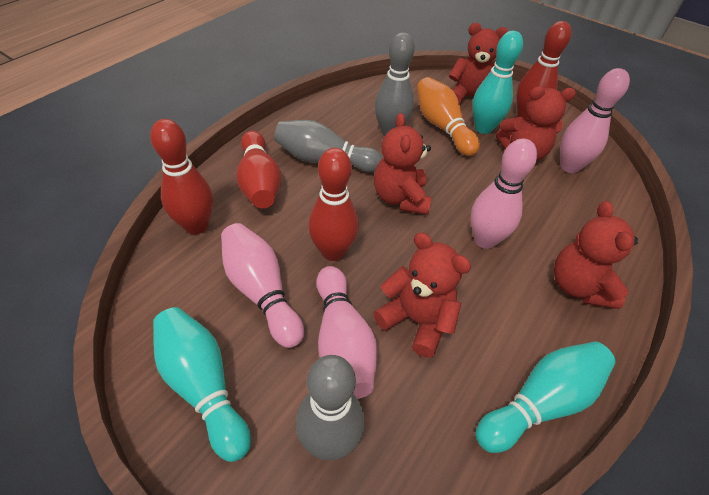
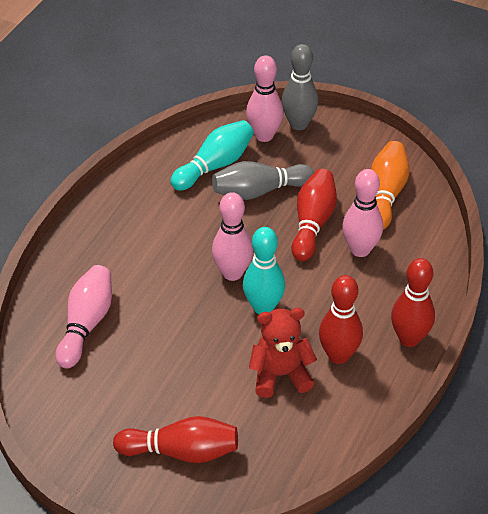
grey bowling pin: [274,120,383,172] [296,355,364,460] [375,32,415,136] = 3 -> [212,161,314,200] [281,44,319,130] = 2
red teddy bear: [373,232,471,358] [374,113,431,215] [449,23,508,104] [496,86,576,161] [554,201,638,309] = 5 -> [249,308,317,398] = 1
turquoise bowling pin: [153,307,251,462] [472,31,523,134] [476,342,615,453] = 3 -> [170,120,254,191] [243,227,285,314] = 2

